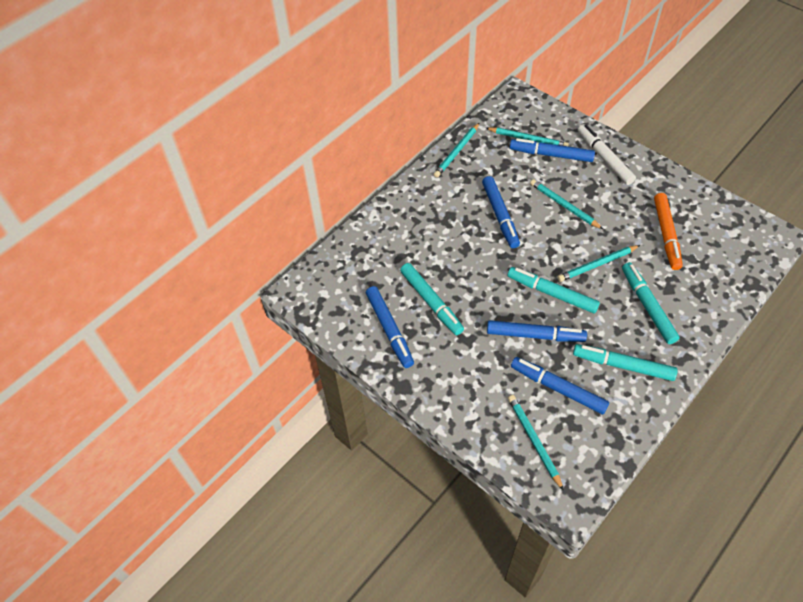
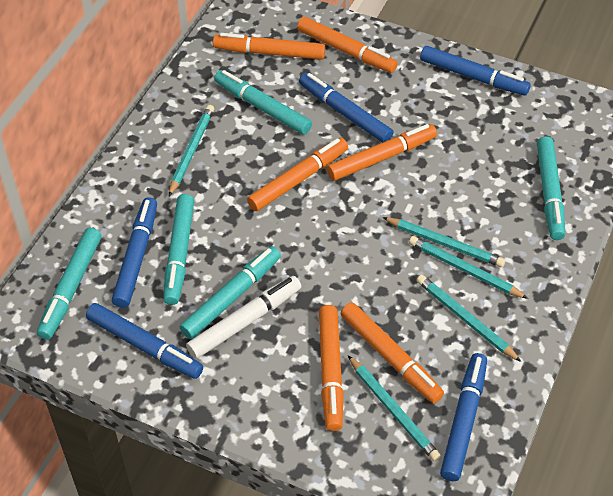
orange marker: [654,193,683,270] = 1 -> [213,33,325,60] [247,138,348,211] [297,17,398,73] [319,305,344,431] [327,124,437,181] [341,302,444,403] = 6
turquoise marker: [400,263,464,335] [508,267,600,313] [573,344,678,381] [622,262,680,344] = 4 -> [37,228,101,340] [163,194,194,305] [180,246,281,339] [214,70,312,135] [537,136,565,240] = 5

